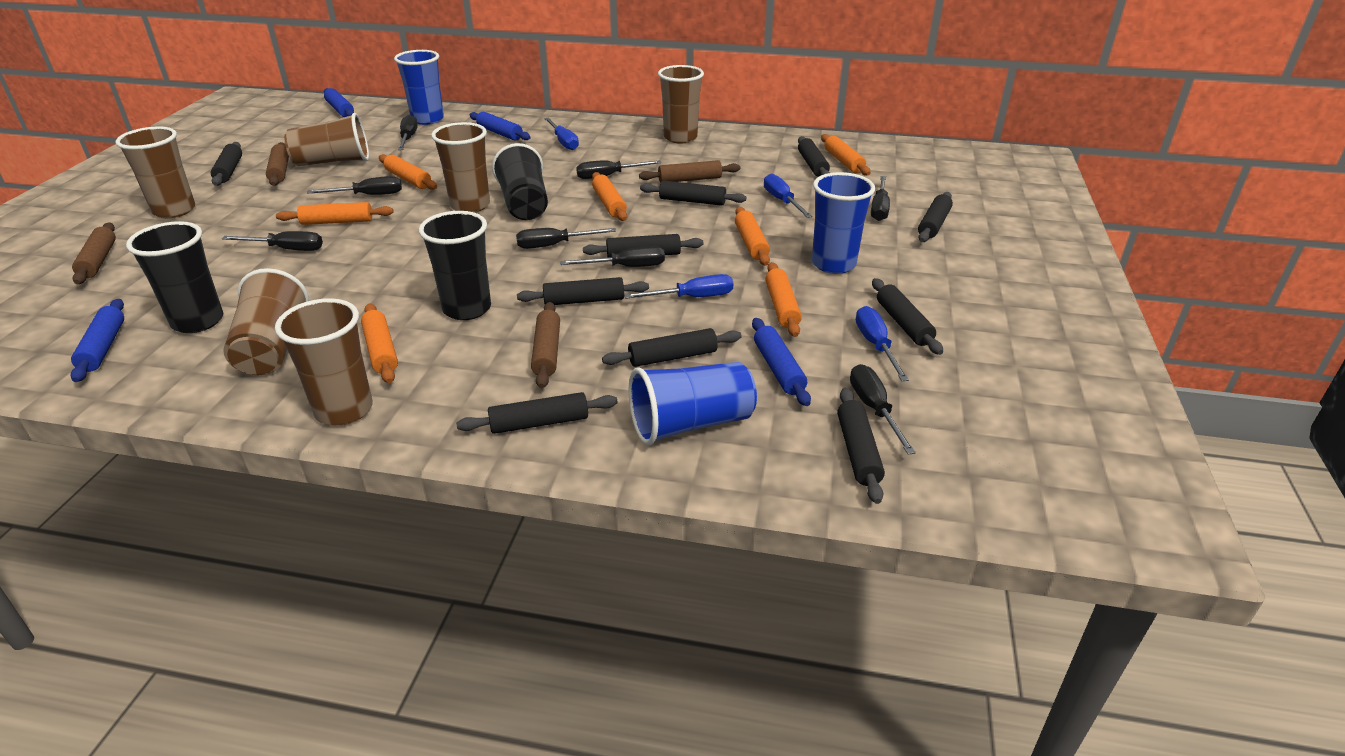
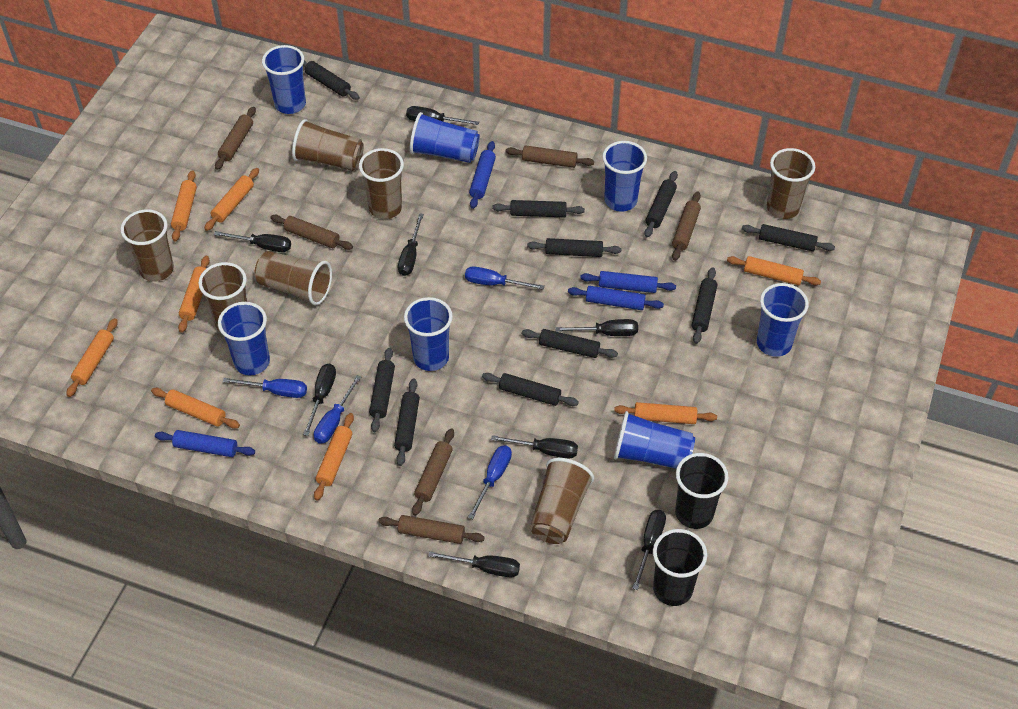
black cup: [126,221,223,333] [419,211,491,320] [492,143,548,220] = 3 -> [653,529,707,606] [675,453,729,529] = 2
blue cup: [394,50,444,125] [629,362,757,445] [812,172,875,274] = 3 -> [218,302,270,375] [262,45,306,114] [404,297,453,371] [410,112,480,163] [602,141,647,212] [614,411,695,469] [757,283,809,357] = 7
brown cup: [116,126,195,218] [223,268,309,375] [275,298,372,426] [284,113,369,166] [431,122,490,213] [658,65,704,144] = 6 -> [120,209,174,282] [198,262,247,333] [255,251,332,305] [292,119,364,171] [359,148,404,219] [530,458,594,544] [767,148,815,219] = 7
brown rolling pin: [72,223,116,284] [266,142,289,186] [531,302,560,388] [639,160,740,183] = 4 -> [215,107,256,170] [271,215,353,250] [378,515,485,544] [412,428,454,516] [505,145,594,168] [672,191,701,261] = 6
orange rolling pin: [276,202,394,225] [361,303,398,383] [379,154,437,190] [592,172,627,221] [735,207,770,266] [765,262,802,337] [821,134,871,176] = 7 -> [66,318,118,397] [151,388,240,429] [171,170,197,241] [178,256,210,333] [204,168,259,231] [314,413,354,501] [614,402,717,424] [727,256,821,285] = 8

